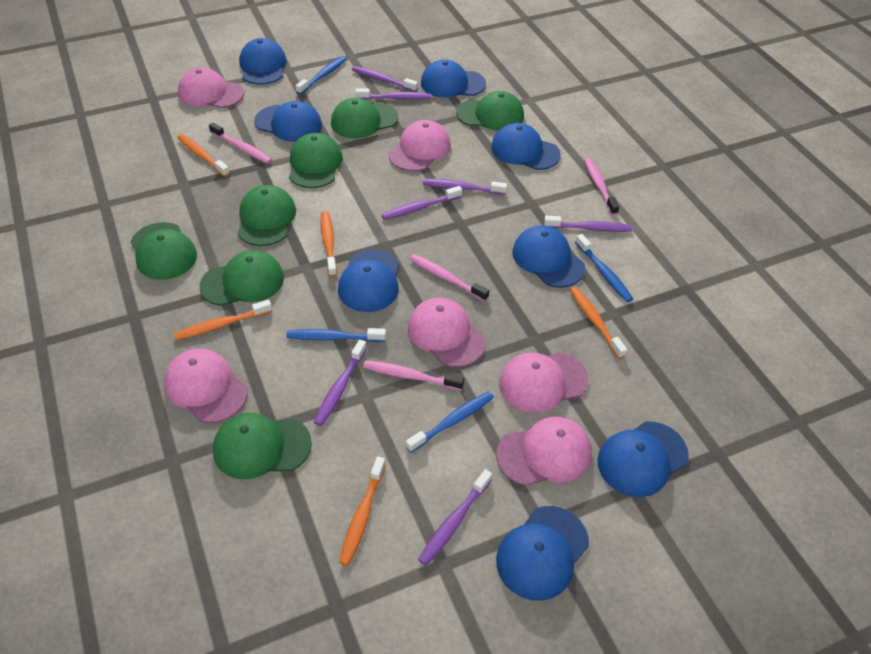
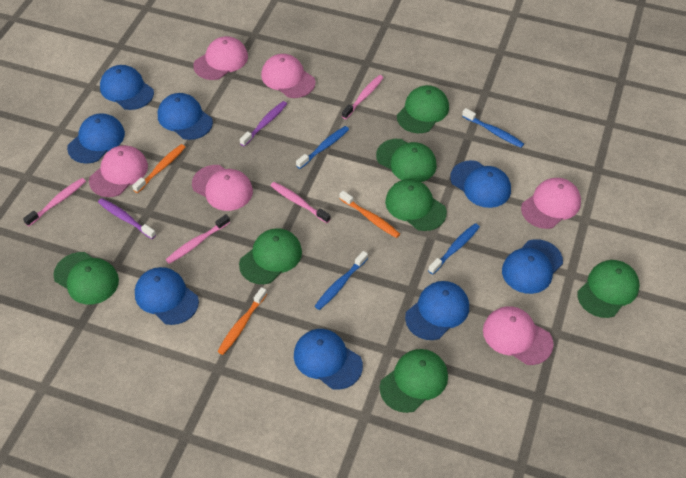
orange toothbrush: [174,300,272,341] [177,134,230,177] [321,211,337,277] [339,456,386,566] [570,287,627,359] = 5 -> [132,144,185,193] [217,287,267,355] [339,191,400,238] = 3
purple toothbrush: [314,340,367,426] [352,66,418,92] [355,89,431,100] [381,186,462,220] [418,469,492,566] [423,179,507,195] [544,216,632,232] = 7 -> [98,198,156,239] [240,101,287,146] = 2

